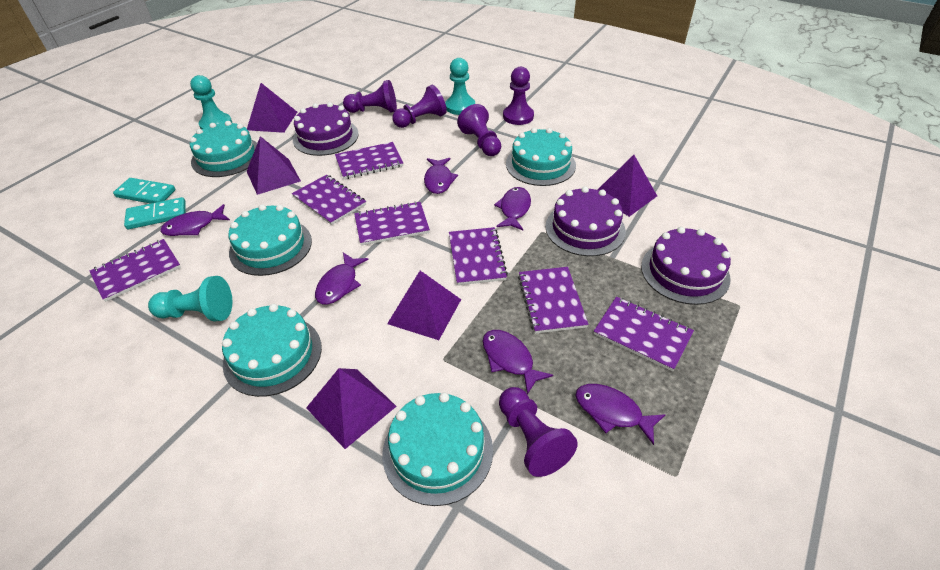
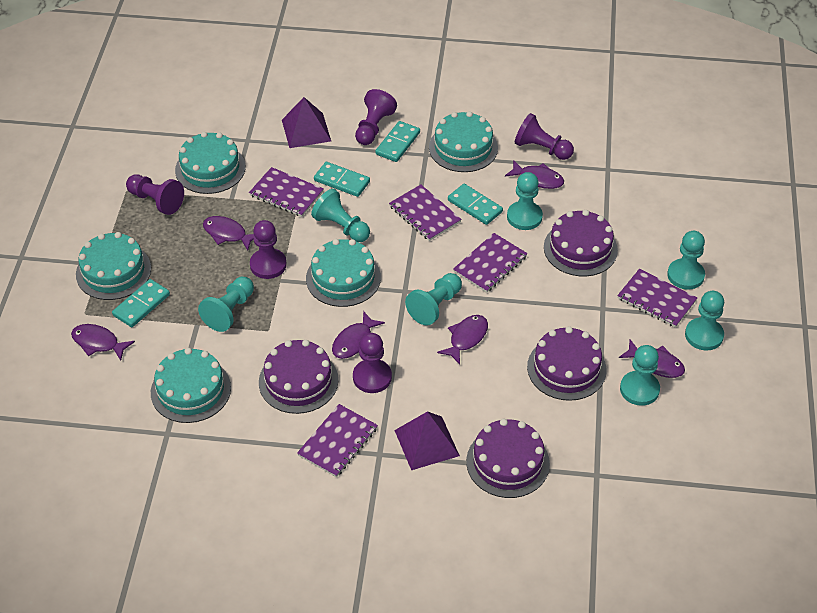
purple cake: [293,102,359,156] [545,186,626,256] [641,227,731,305] = 3 -> [259,340,338,414] [466,419,550,498] [527,327,606,401] [544,210,618,276] = 4
purple notebook: [90,239,181,302] [292,175,366,225] [335,142,403,179] [354,201,430,246] [449,227,508,285] [518,267,588,334] [594,297,694,371] = 7 -> [249,167,324,217] [297,404,378,477] [389,185,461,241] [453,233,528,293] [617,269,698,328] = 5
purple pyramid: [247,83,297,133] [247,136,301,195] [306,368,397,449] [387,271,461,340] [598,155,657,217] = 5 -> [282,97,331,148] [394,411,460,470] = 2
turquoise domino: [113,178,175,204] [124,197,186,229] = 2 -> [112,279,170,327] [314,162,370,197] [375,121,420,162] [448,184,503,225] = 4
turquoise pawn: [148,276,232,321] [190,75,232,129] [445,58,475,115] = 3 -> [198,277,254,332] [311,189,370,242] [405,273,462,326] [507,172,543,230] [620,345,660,406] [667,231,705,290] [685,291,724,350] = 7

